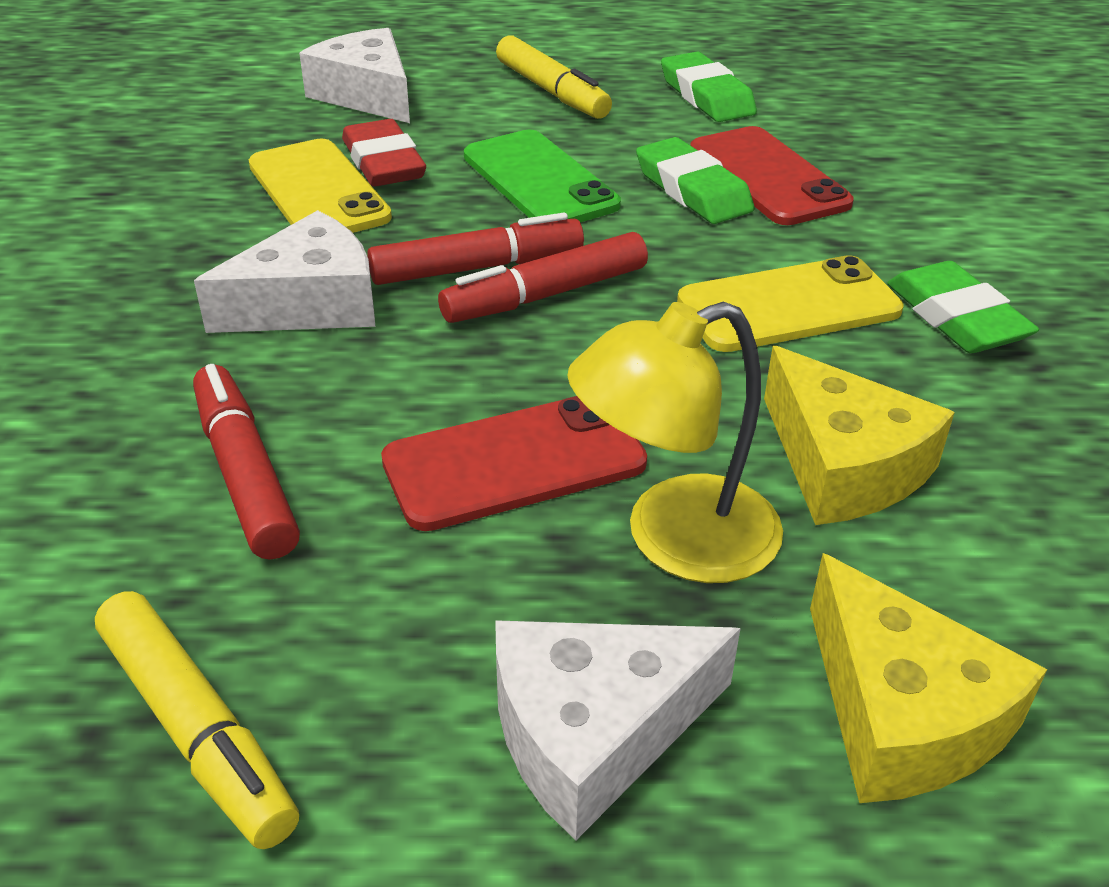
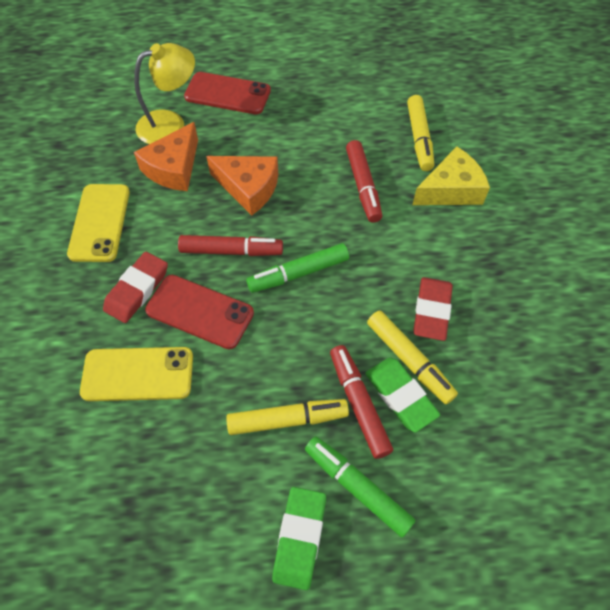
green eraser: [636,137,755,224] [661,52,757,122] [887,261,1039,353] = 3 -> [272,487,326,590] [365,358,440,433] = 2
green marker: none = 0 -> [246,243,349,293] [305,436,416,538] = 2
green phone: [464,130,621,222] = 1 -> none = 0
orange cheese: none = 0 -> [134,122,198,191] [206,156,278,216] = 2
red eraser: [342,119,426,187] = 1 -> [103,252,168,323] [413,277,453,341] = 2
white cheese: [194,210,375,333] [299,28,410,123] [495,620,741,840] = 3 -> none = 0
yellow cheese: [764,346,955,525] [810,553,1047,803] = 2 -> [412,146,490,205] = 1
yellow marker: [95,591,299,849] [496,36,612,119] = 2 -> [226,399,349,435] [367,310,458,404] [407,95,434,171] = 3

